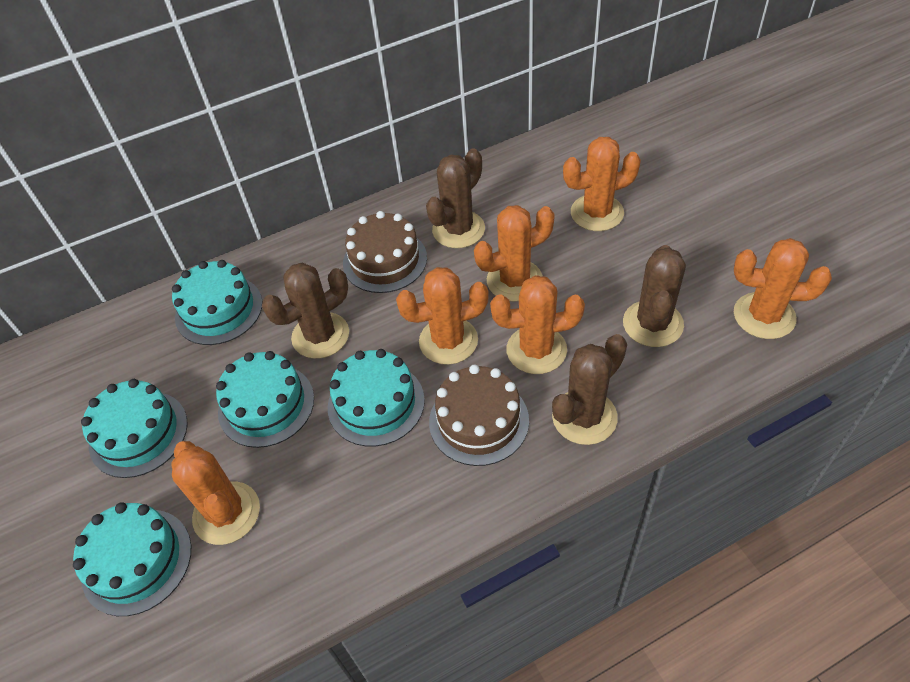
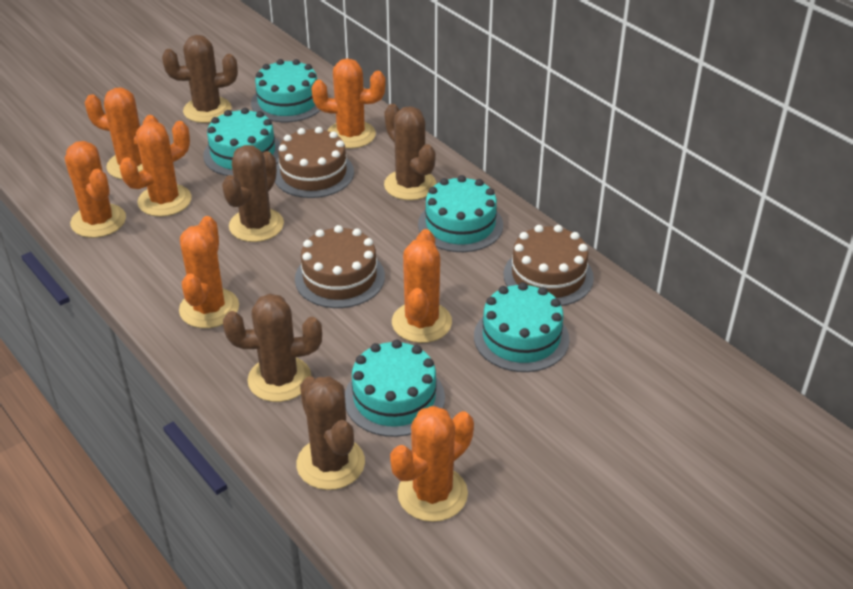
brown cactus: [262,262,349,359] [426,149,485,248] [552,334,627,445] [623,245,686,347] = 4 -> [162,35,238,123] [222,145,284,242] [223,294,322,402] [296,376,365,490] [384,104,436,200] = 5
brown cake: [343,211,427,293] [429,365,529,466] = 2 -> [275,127,354,198] [295,225,385,308] [504,225,594,306] = 3
orange cactus: [171,441,260,545] [396,267,489,365] [474,205,555,302] [490,275,585,374] [563,137,641,231] [734,238,832,339] = 6 -> [65,141,126,238] [85,88,159,180] [120,121,192,217] [179,216,239,328] [312,58,386,149] [390,406,474,522] [392,229,452,343] = 7

